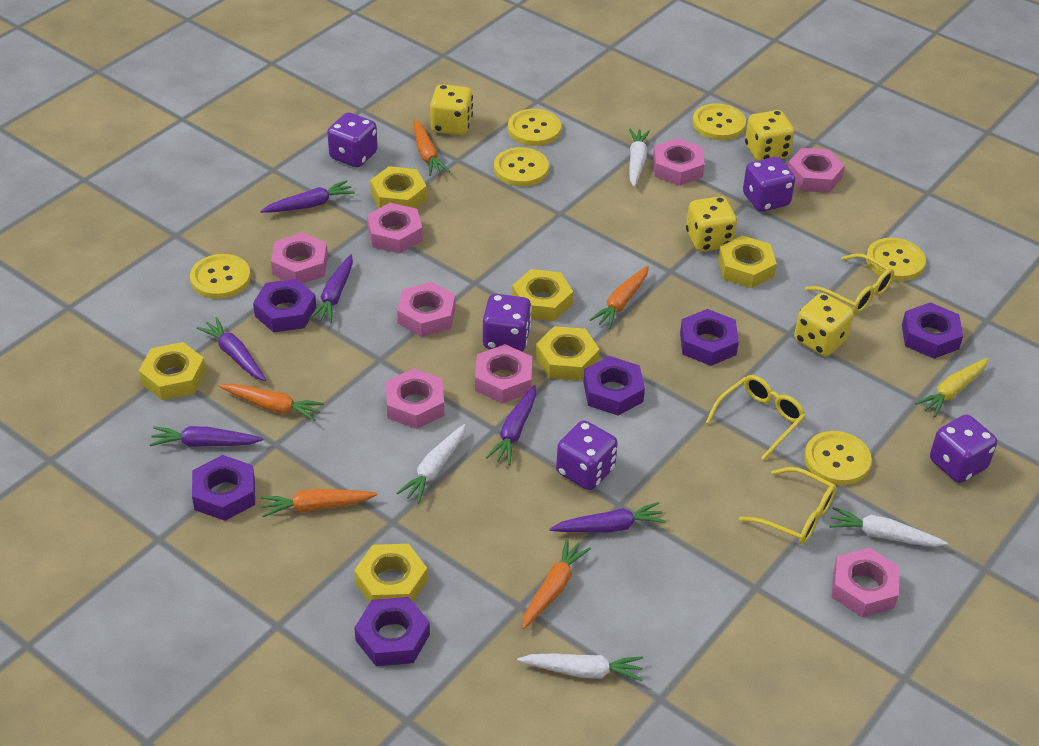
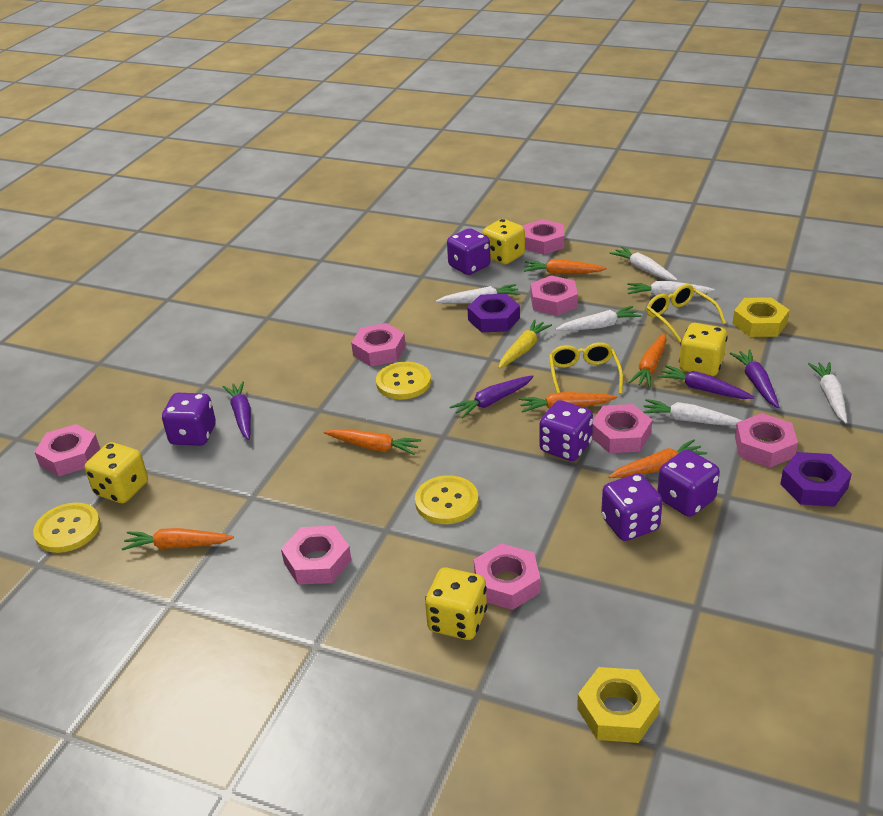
orange carrot: [219,384,324,421] [261,489,378,517] [413,119,450,176] [522,538,591,629] [589,266,649,329] = 5 -> [121,528,234,550] [324,429,421,455] [519,392,617,413] [524,259,607,274] [609,440,707,478] [629,333,667,387] = 6
purple carrot: [149,426,263,447] [197,317,266,381] [260,180,355,213] [309,254,353,324] [486,385,536,465] [550,502,666,533] = 6 -> [223,381,251,440] [450,375,534,418] [658,365,755,399] [730,350,779,408] = 4
purple nut: [192,455,255,521] [253,279,316,333] [354,597,430,666] [583,356,645,416] [680,309,739,366] [902,302,963,359] = 6 -> [467,294,520,332] [780,452,852,507] = 2
white carrot: [397,424,466,504] [517,653,643,681] [629,128,650,187] [829,507,948,547] = 4 -> [436,284,520,304] [555,306,641,331] [610,246,678,281] [627,281,715,296] [642,399,742,426] [808,362,847,423] = 6
yellow button: [190,254,251,299] [494,147,549,186] [508,109,561,146] [692,103,746,140] [804,431,872,485] [866,238,926,281] = 6 -> [33,503,100,553] [376,362,431,400] [415,475,479,524] = 3
yellow glasses: [706,375,806,460] [739,467,836,544] [805,253,894,313] = 3 -> [549,342,623,394] [646,284,726,343] = 2
yellow nut: [139,342,206,400] [354,544,428,603] [370,166,427,208] [512,269,573,321] [536,326,600,381] [718,235,777,288] = 6 -> [577,667,660,743] [732,297,789,337] = 2

